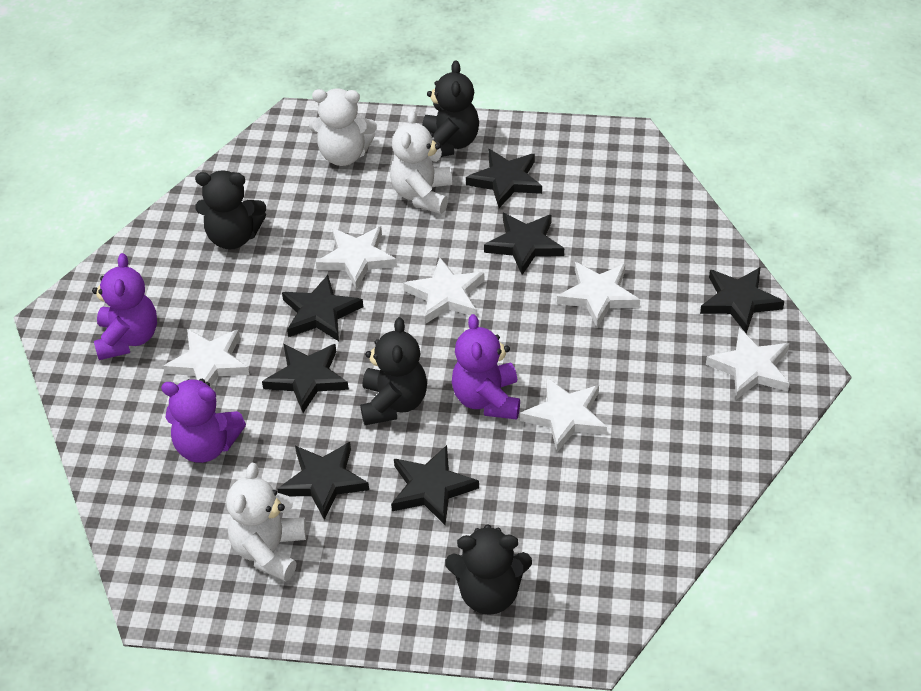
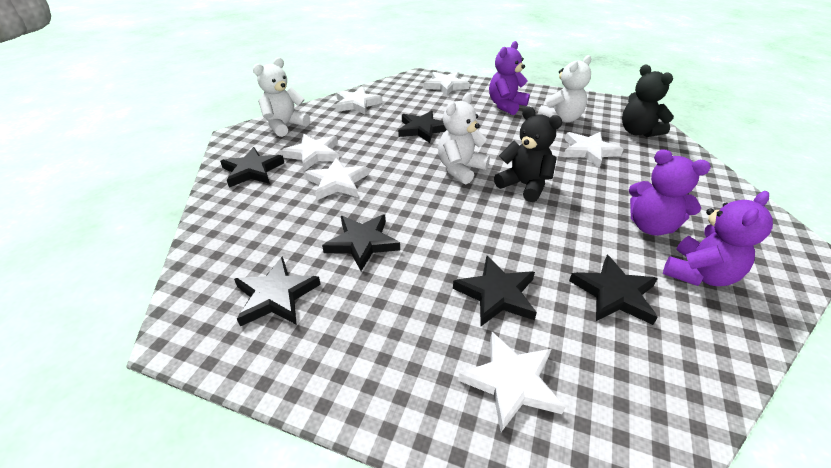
black star: [262,344,349,413] [278,442,369,520] [282,275,363,341] [391,445,479,525] [466,149,542,208] [484,213,564,275] [700,267,784,334] = 7 -> [220,147,284,188] [234,256,321,326] [322,214,400,271] [398,111,446,143] [453,256,537,326] [569,255,658,325] = 6
black teddy bear: [195,170,266,250] [360,317,427,425] [422,60,479,157] [445,524,532,615] = 4 -> [494,107,562,202] [622,65,674,137] = 2

